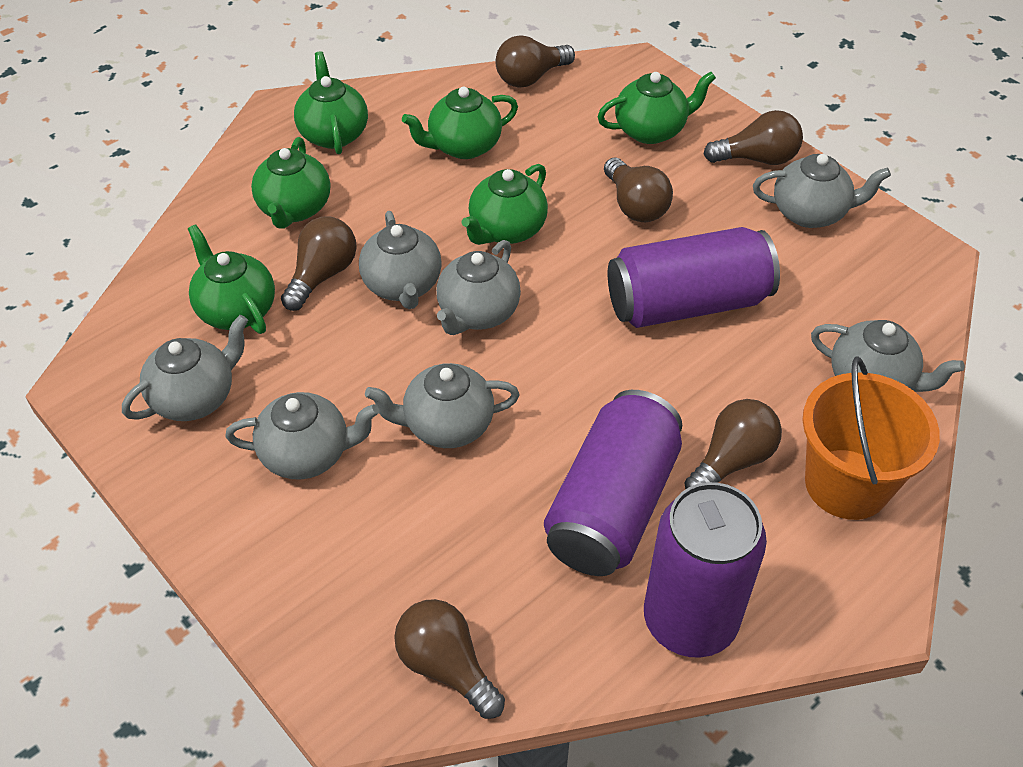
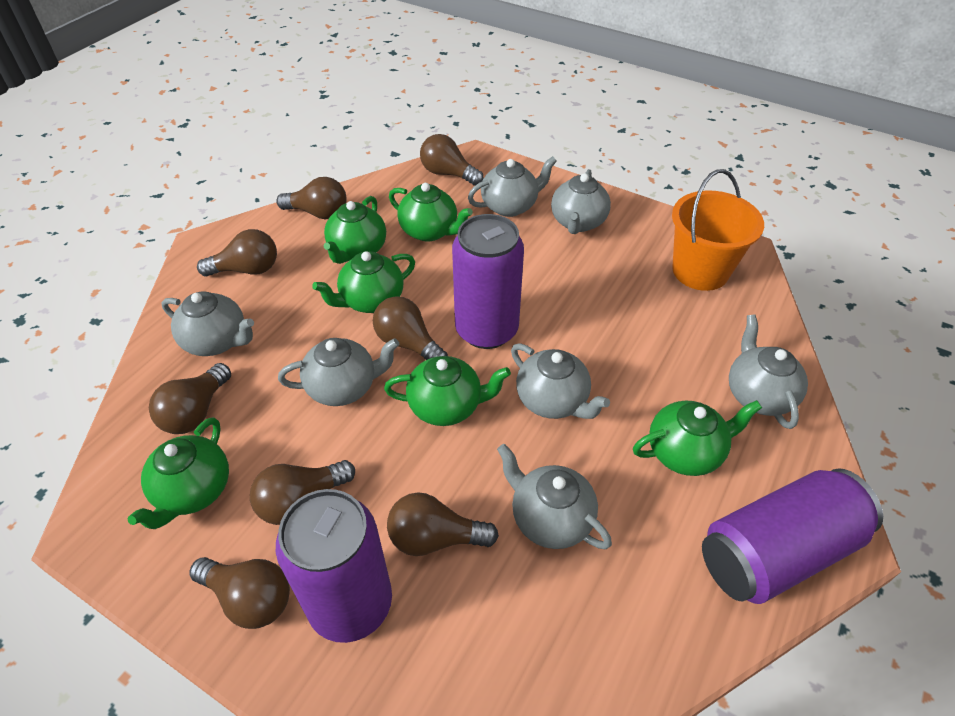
brown light bulb: [281,217,357,311] [394,599,505,719] [495,35,575,87] [604,158,673,222] [685,399,782,489] [704,110,803,165] = 6 -> [149,363,231,434] [189,557,290,629] [197,229,277,276] [250,460,355,525] [276,177,347,219] [373,296,448,360] [387,492,499,556] [420,134,484,186] = 8

